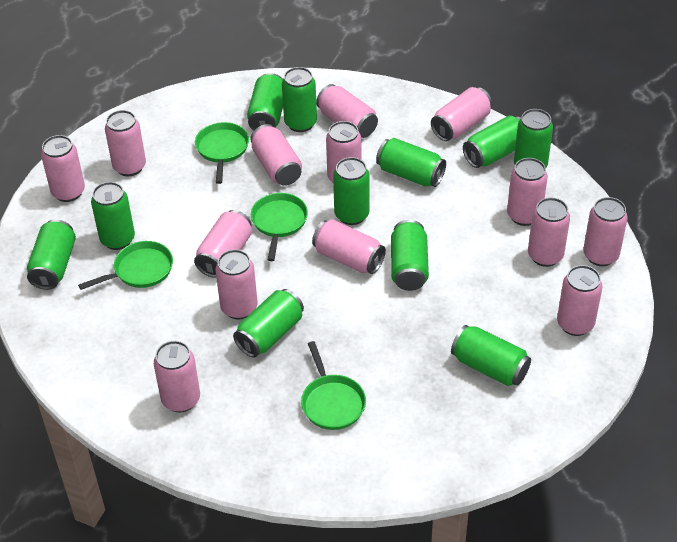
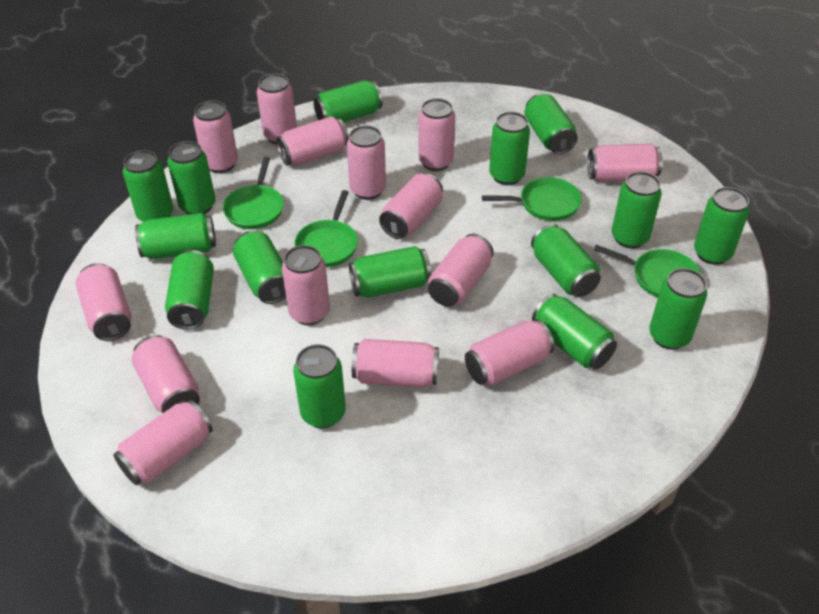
green can: [27,219,76,290] [91,182,135,250] [233,289,304,357] [247,73,283,131] [282,67,317,132] [333,157,370,225] [376,138,446,187] [391,220,429,291] [451,325,531,386] [463,116,521,168] [514,109,553,168] = 11 -> [123,150,173,222] [135,213,216,259] [165,250,214,330] [167,141,216,215] [233,230,286,304] [293,344,346,428] [314,80,382,122] [349,246,431,298] [489,112,530,185] [524,94,578,154] [531,224,601,297] [532,294,617,369] [612,172,662,249] [649,268,707,350] [694,187,749,265] = 15

